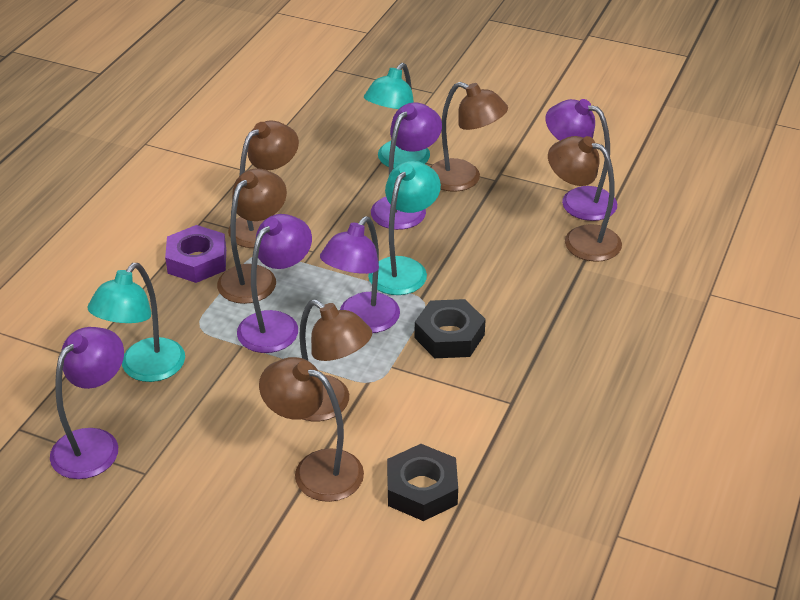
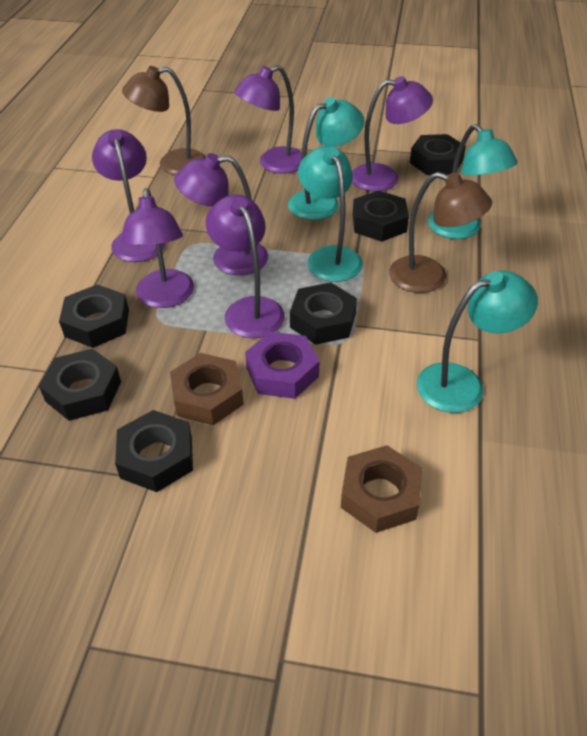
black nut: [387,444,458,521] [415,299,486,358] = 2 -> [39,349,121,421] [59,284,129,348] [115,410,193,492] [290,283,357,345] [353,190,409,242] [409,134,466,175] = 6
brown lamp: [217,169,287,304] [228,120,299,248] [259,357,364,502] [299,299,372,421] [430,82,508,192] [548,136,622,262] = 6 -> [122,66,206,175] [389,172,492,293] = 2
brown nut: none = 0 -> [170,353,244,425] [341,445,423,533] = 2
purple lamp: [50,327,124,479] [237,214,312,353] [320,216,400,333] [371,102,442,230] [545,99,617,221] = 5 -> [92,129,166,262] [121,188,194,308] [174,153,268,275] [206,194,285,338] [234,65,302,174] [352,76,433,192] = 6
turquoise lamp: [88,263,185,382] [364,63,430,168] [368,160,441,295] = 3 -> [288,97,365,220] [298,146,363,282] [417,270,538,413] [428,124,517,239] = 4

